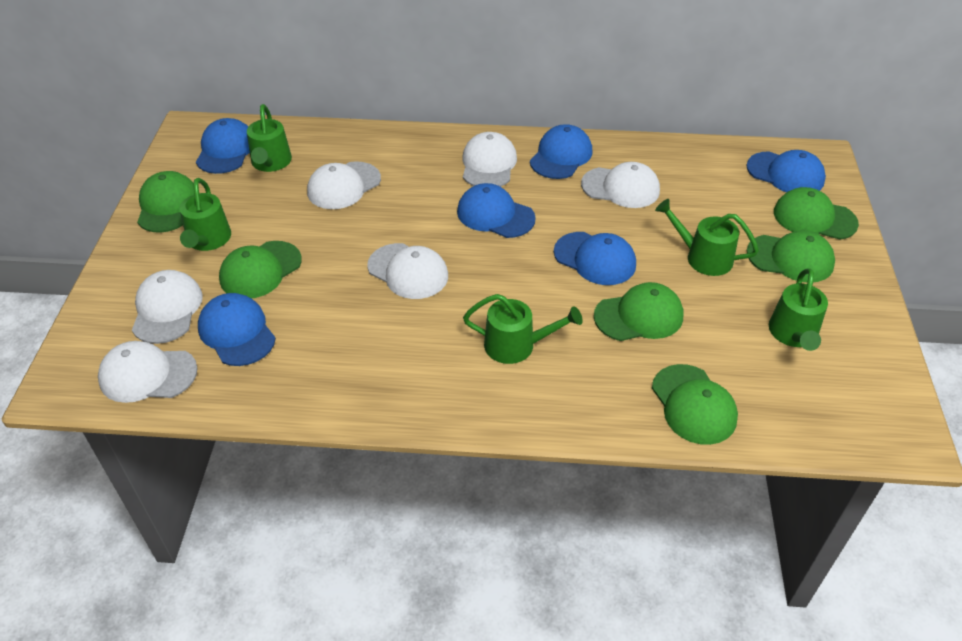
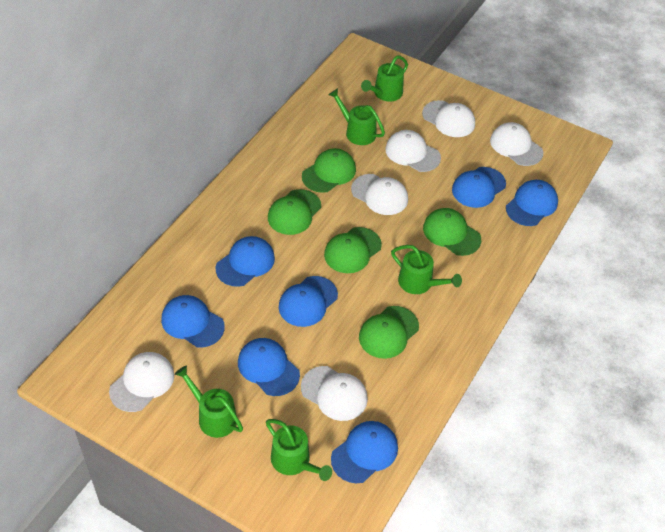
blue cap: [196,118,250,174] [198,293,276,366] [457,183,536,238] [530,124,592,179] [554,232,636,285] [747,150,826,192] = 6 -> [161,295,225,347] [215,236,275,287] [238,338,300,396] [279,276,338,327] [331,421,398,483] [452,167,506,208] [506,180,558,226] = 7
green cap: [137,171,194,233] [219,241,302,298] [594,282,683,341] [652,364,738,445] [747,230,835,282] [774,187,859,240] = 6 -> [268,189,321,235] [302,148,356,193] [324,227,382,273] [359,306,419,359] [423,208,481,256] = 5

